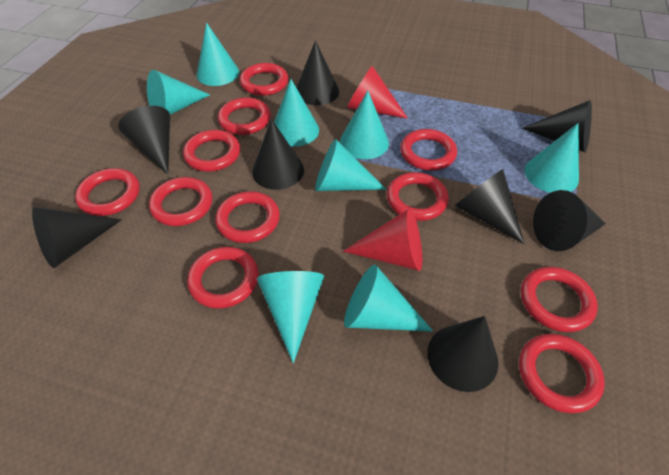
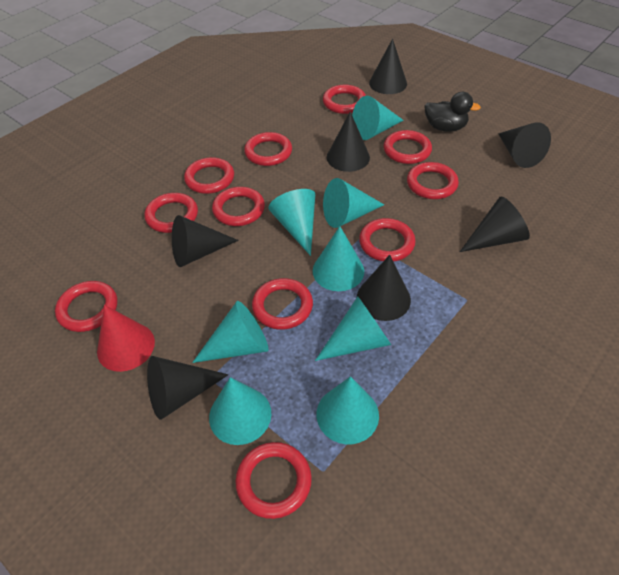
black cone: [32,207,122,268] [118,106,170,175] [252,119,304,190] [296,40,339,105] [427,316,498,392] [455,169,525,244] [522,100,592,153] [533,190,606,251] = 8 -> [147,356,229,420] [172,215,238,267] [327,112,370,172] [357,255,411,321] [369,39,407,94] [460,196,530,252] [498,122,551,168] = 7
black duck: none = 0 -> [424,92,481,132] = 1
red cone: [343,209,422,271] [347,66,408,119] = 2 -> [97,305,155,372] = 1

